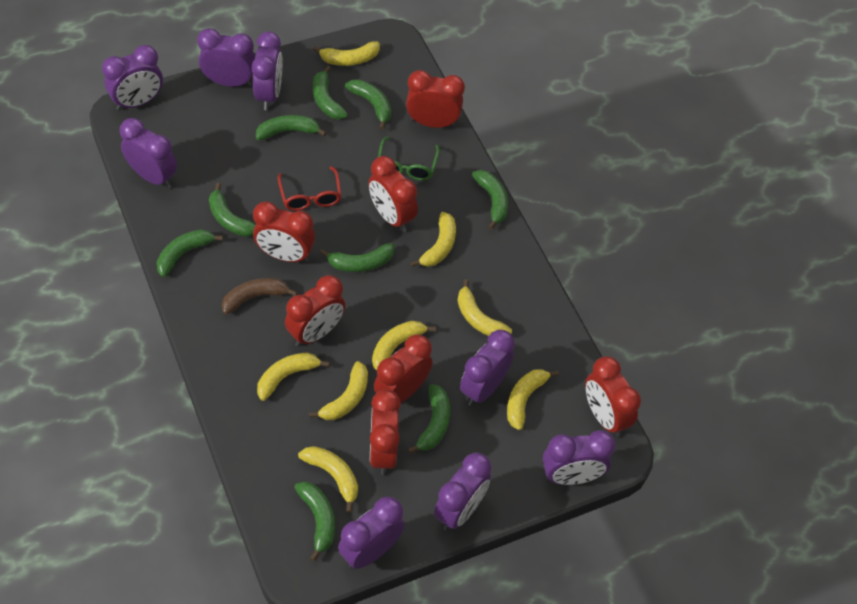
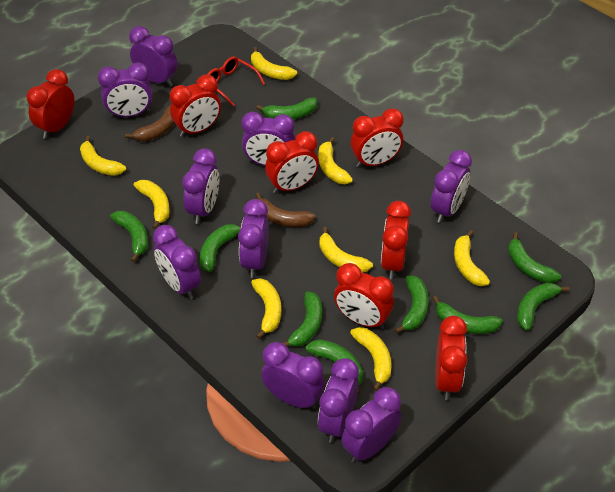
brown banana: [222,278,298,315] = 1 -> [125,105,175,141] [256,192,316,227] = 2
green glasses: [378,136,440,181] = 1 -> none = 0
purple clock: [102,45,163,111] [120,118,177,188] [197,28,255,87] [251,31,283,110] [338,496,405,569] [434,453,491,531] [460,330,515,406] [543,430,615,485] = 8 -> [98,62,152,118] [129,26,177,87] [153,225,201,299] [182,148,219,224] [238,199,269,278] [241,112,295,166] [261,342,325,409] [318,358,359,443] [341,387,402,463] [431,150,472,223] = 10

